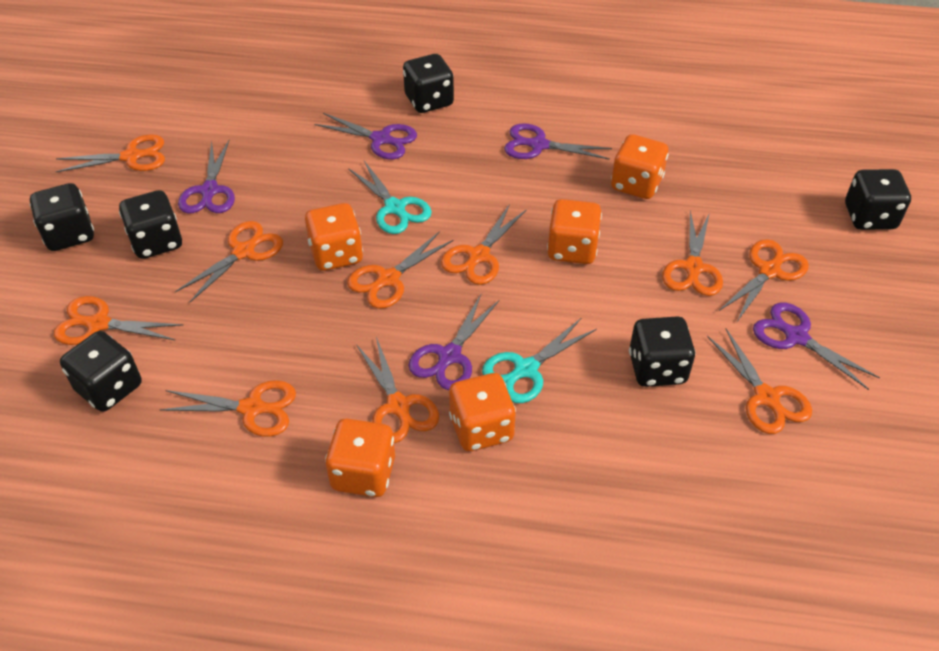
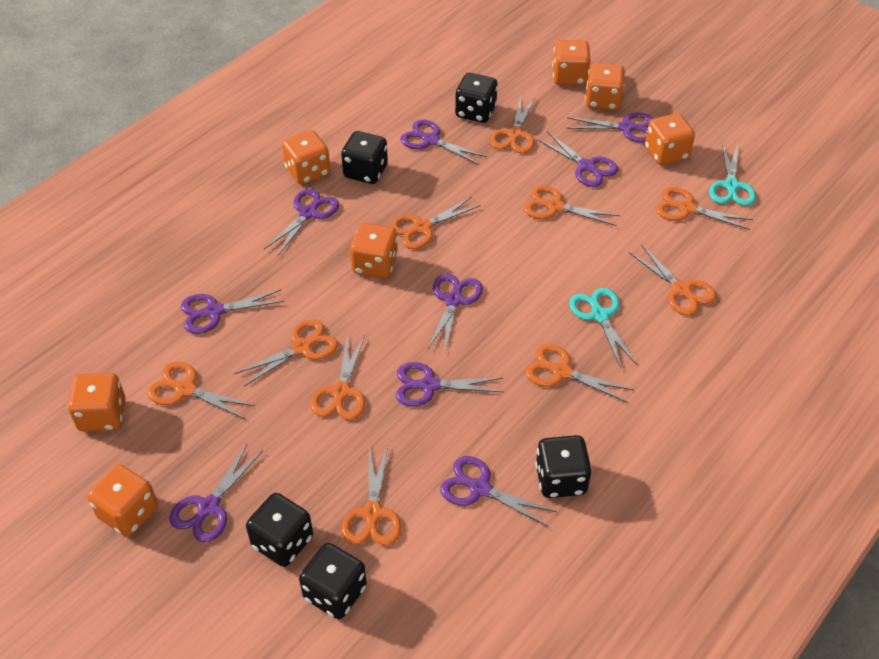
black dice: [30,183,94,251] [60,331,142,412] [119,190,182,259] [403,54,454,113] [629,316,696,387] [845,169,911,230] = 6 -> [246,493,313,567] [299,543,367,619] [341,131,388,184] [455,73,498,123] [535,435,592,498] = 5
orange dice: [305,203,363,271] [325,419,395,497] [449,373,516,451] [547,199,602,264] [611,134,669,199] = 5 -> [67,373,125,432] [87,464,158,536] [282,130,331,185] [350,223,398,279] [552,40,591,85] [585,63,625,111] [645,113,695,165] = 7
purple scissors: [178,140,235,213] [314,113,417,159] [408,294,500,390] [504,123,612,160] [753,302,880,390] = 5 -> [169,444,263,542] [181,290,285,334] [264,189,339,256] [396,362,503,407] [400,120,487,165] [428,273,483,352] [440,456,557,527] [537,131,618,187] [567,112,653,142] = 9

